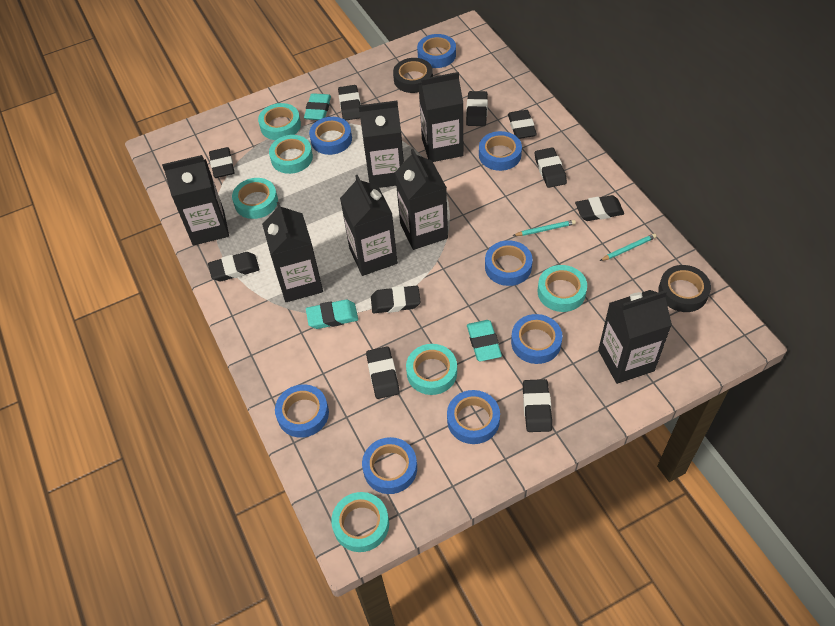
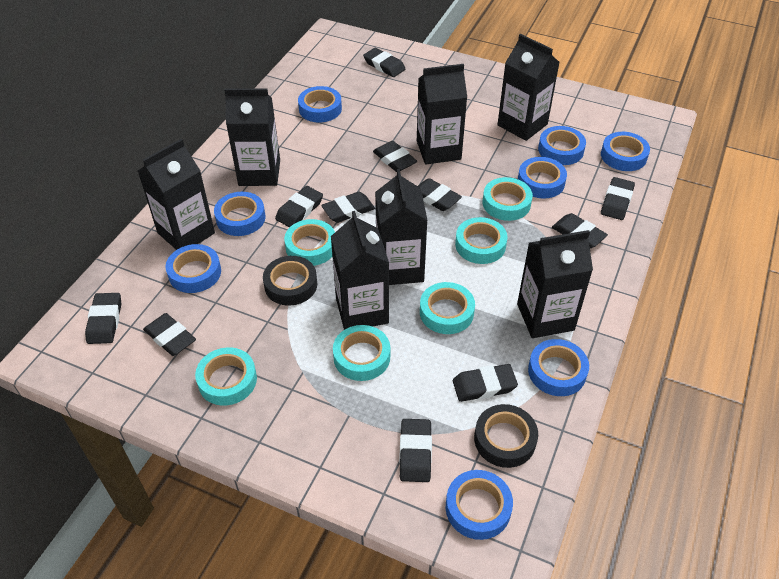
black eraser: [208,252,260,282] [209,147,235,178] [338,85,361,120] [366,346,400,399] [371,285,420,313] [466,91,488,126] [508,110,537,139] [523,379,552,432] [535,147,567,188] [575,195,624,221] = 10 -> [85,293,121,344] [143,313,196,356] [275,186,323,228] [321,192,375,223] [363,48,405,77] [373,141,417,172] [399,419,432,482] [418,178,462,211] [453,364,518,402] [552,213,608,248] [601,177,635,220] = 11
turquoise eraser: [304,93,331,120] [306,300,358,329] [467,320,502,361] = 3 -> none = 0
turquoise pencil: [513,220,576,236] [600,233,657,261] = 2 -> none = 0

